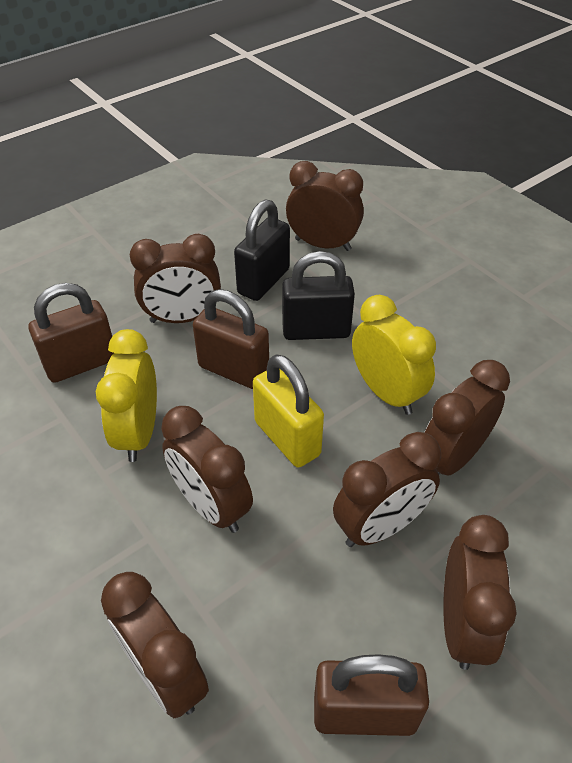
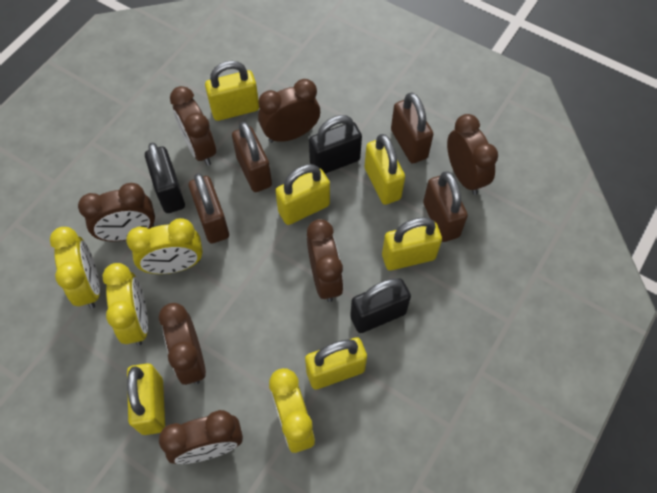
black padlock: [234,200,290,301] [282,251,355,340] = 2 -> [145,142,185,213] [309,115,362,174] [350,278,411,333] = 3
brown padlock: [29,283,114,383] [193,289,269,389] [314,654,429,736] = 3 -> [189,173,229,244] [232,122,272,192] [391,92,433,164] [423,171,468,242] = 4
yellow clock: [96,329,157,462] [352,295,436,415] = 2 -> [50,227,100,309] [102,263,148,346] [126,218,203,274] [269,368,315,453] = 4
yellow padlock: [253,354,324,467] = 1 -> [127,363,165,435] [205,61,259,121] [275,164,330,225] [305,337,367,389] [365,134,405,205] [382,217,442,271] = 6

